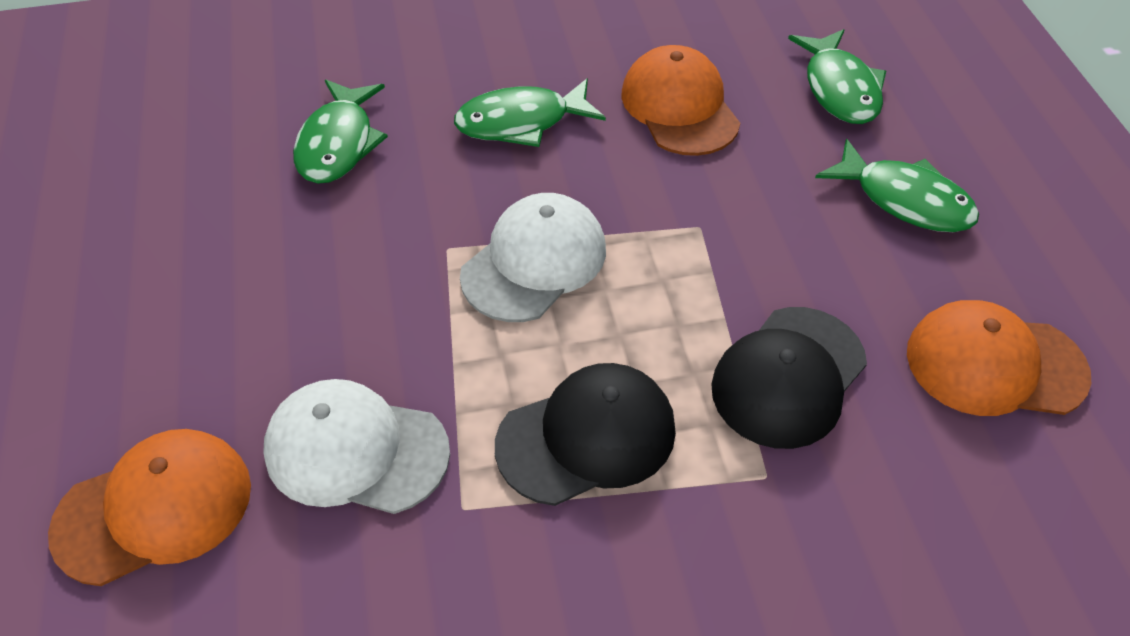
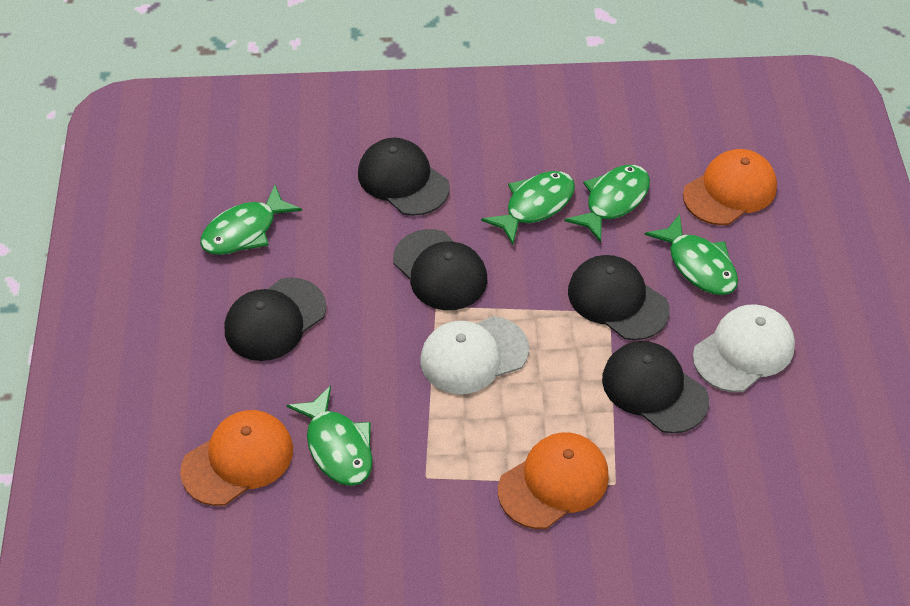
black cap: [495,363,676,506] [711,307,867,449] = 2 -> [225,277,326,361] [358,138,450,216] [393,229,487,310] [568,255,670,340] [602,341,709,434] = 5
green fish: [293,80,388,184] [454,78,606,147] [788,29,886,124] [815,139,979,232] = 4 -> [200,185,302,255] [286,385,373,486] [481,171,575,245] [564,165,650,243] [645,214,738,295] = 5

